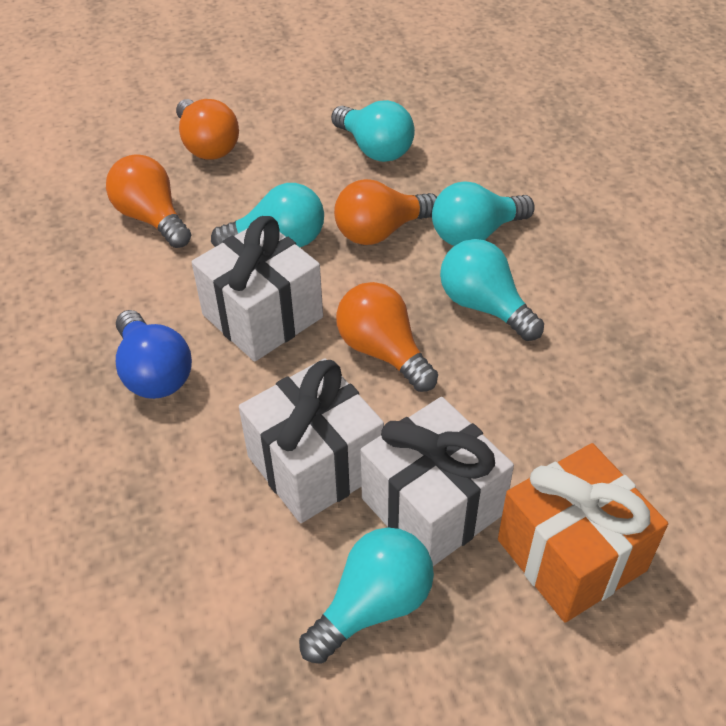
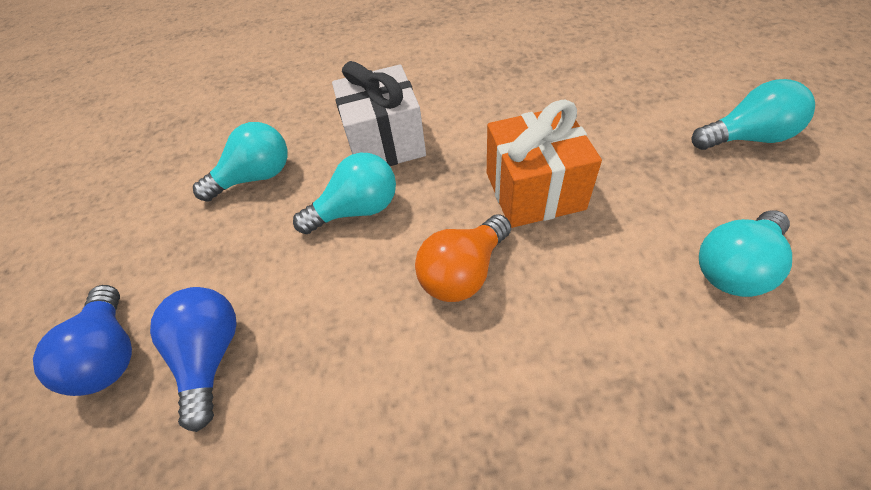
blue light bulb: [116,310,192,399] = 1 -> [33,285,132,396] [150,287,237,432] = 2
orange light bulb: [106,154,191,248] [176,99,239,159] [334,179,437,245] [336,282,438,392] = 4 -> [415,214,511,302] = 1
turquoise light bulb: [211,183,324,247] [299,527,434,664] [331,100,415,162] [432,181,535,246] [440,239,544,341] = 5 -> [193,122,287,202] [293,153,396,234] [691,79,815,150] [699,210,792,297] = 4
white gift: [192,216,323,362] [239,358,384,523] [361,397,514,566] = 3 -> [332,61,426,166] = 1

